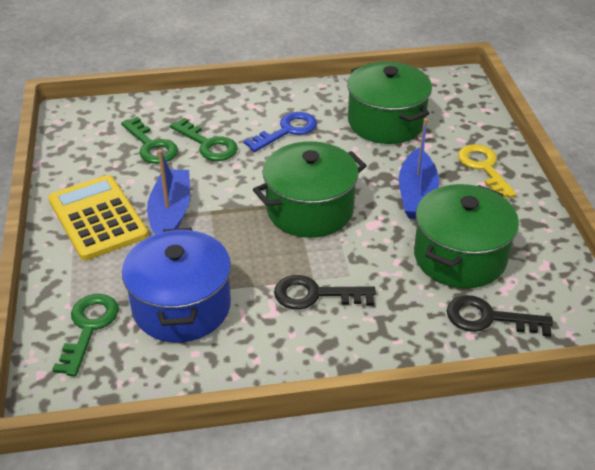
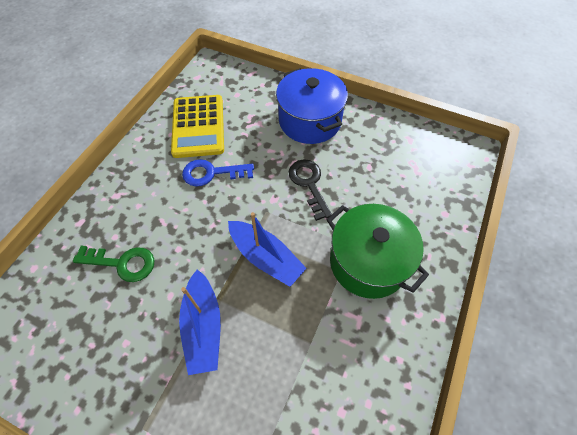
black key: [274,275,376,309] [447,295,553,337] = 2 -> [289,159,332,221] = 1
green key: [52,294,119,376] [121,116,178,164] [170,118,238,161] = 3 -> [73,246,155,282] = 1
green pot: [253,141,367,238] [347,62,432,144] [414,184,519,288] = 3 -> [327,204,429,299] = 1
yellow key: [458,144,516,198] = 1 -> none = 0

